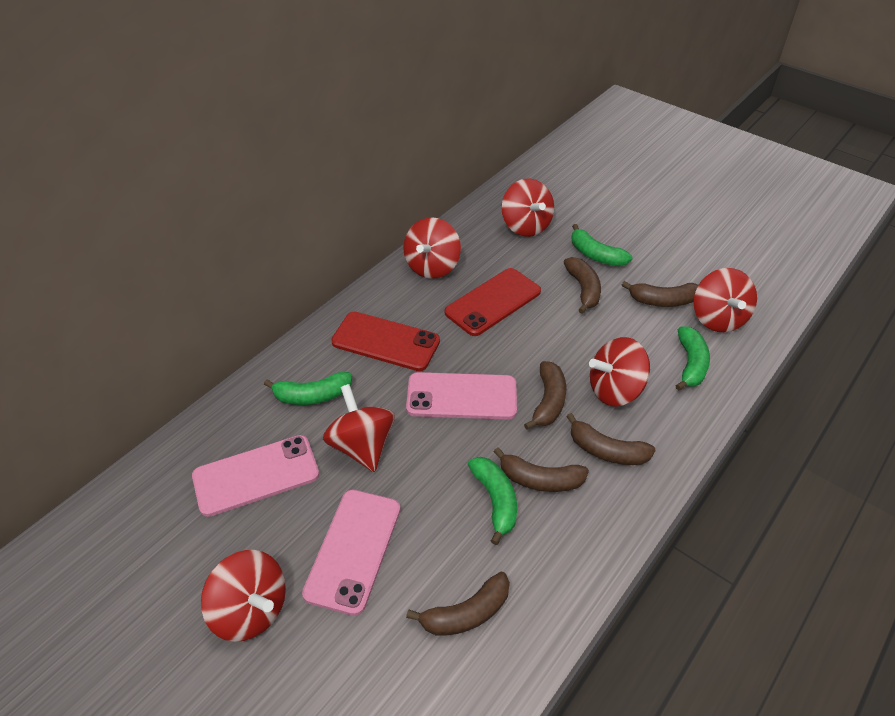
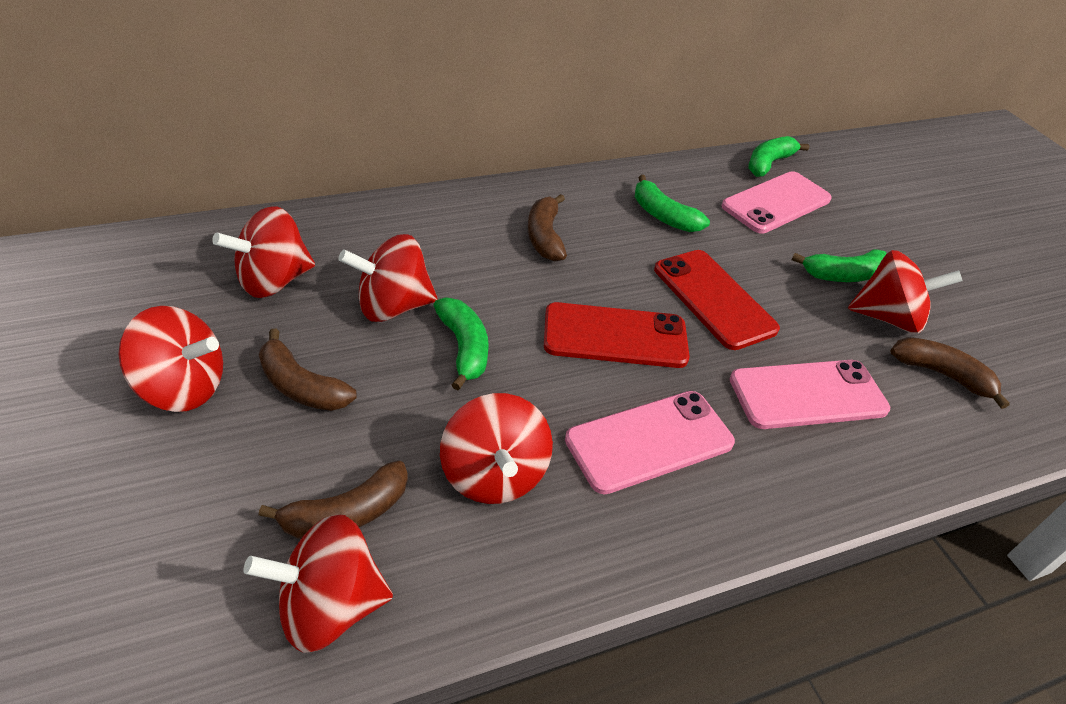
brown banana: [406,572,510,635] [494,447,589,492] [524,361,566,430] [564,257,601,314] [566,413,656,465] [622,281,698,307] = 6 -> [259,329,357,411] [259,460,408,539] [528,194,567,262] [890,337,1010,409] = 4

